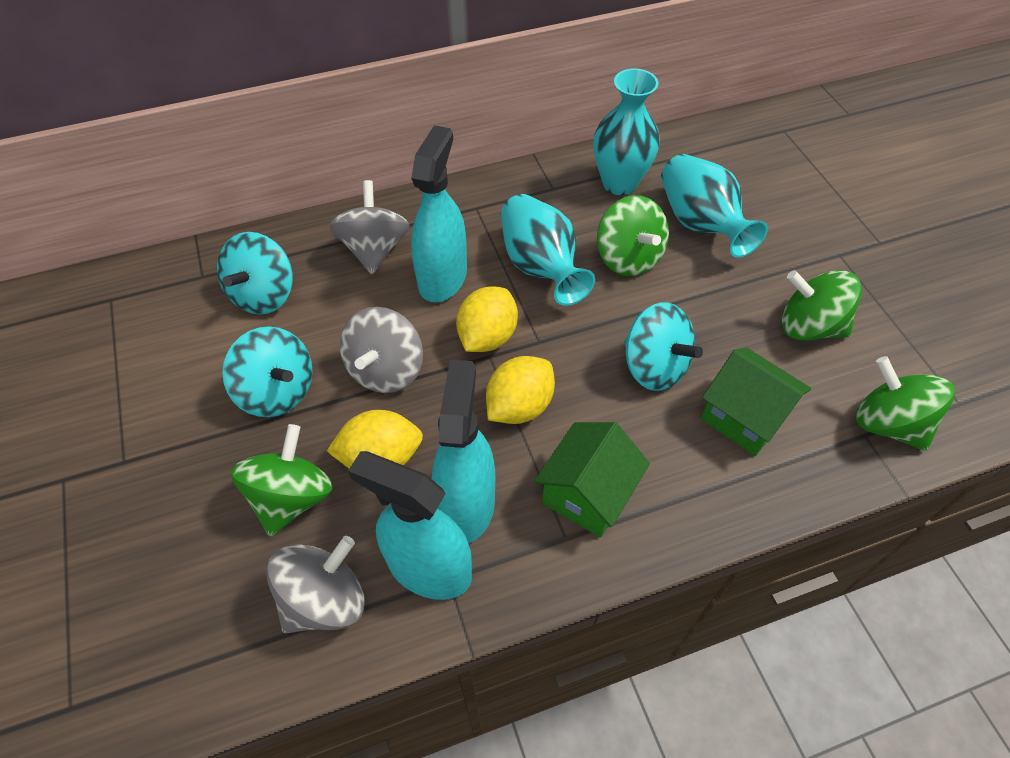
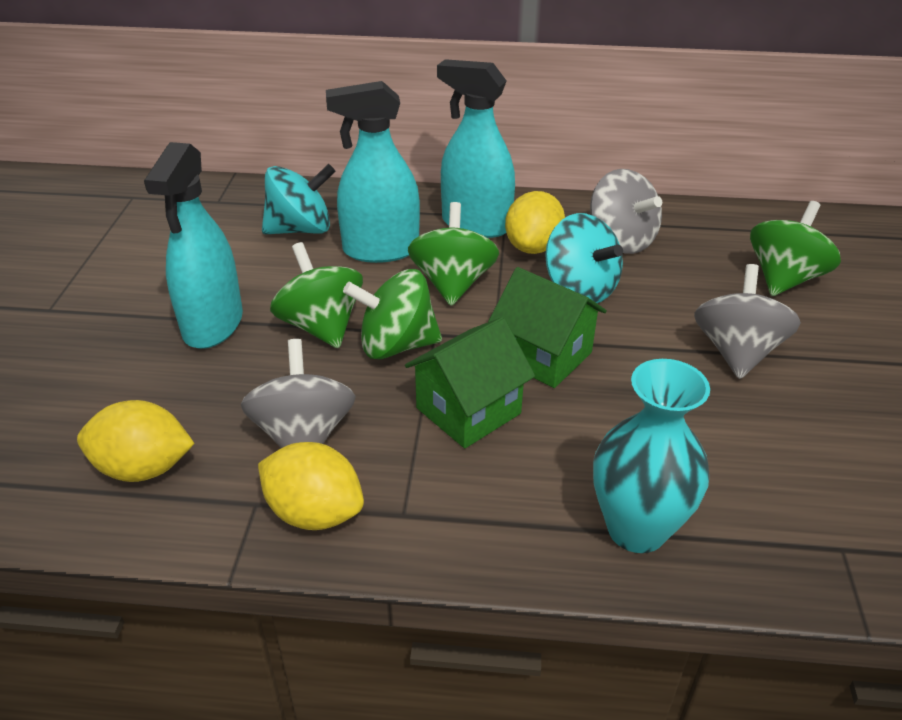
turquoise spinning top: [217,232,293,315] [222,326,313,417] [624,302,703,391] = 3 -> [262,164,336,234] [545,213,623,303] = 2
turquoise vase: [501,194,595,306] [593,68,660,195] [661,154,768,258] = 3 -> [593,359,710,553] = 1

